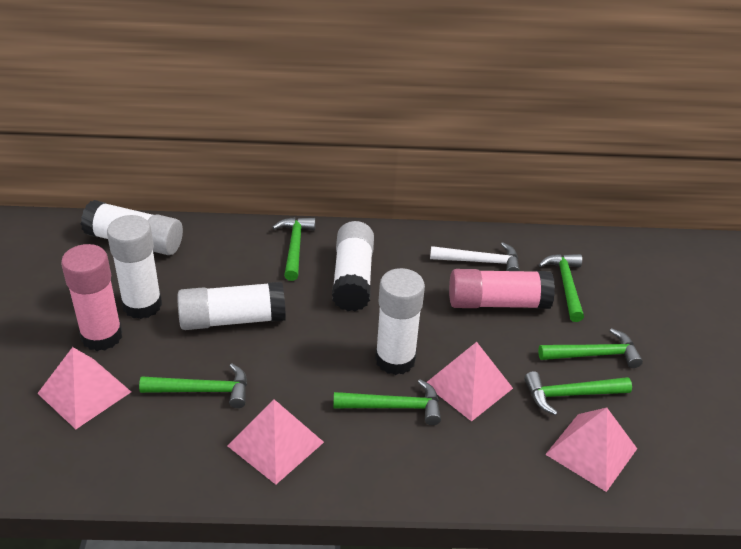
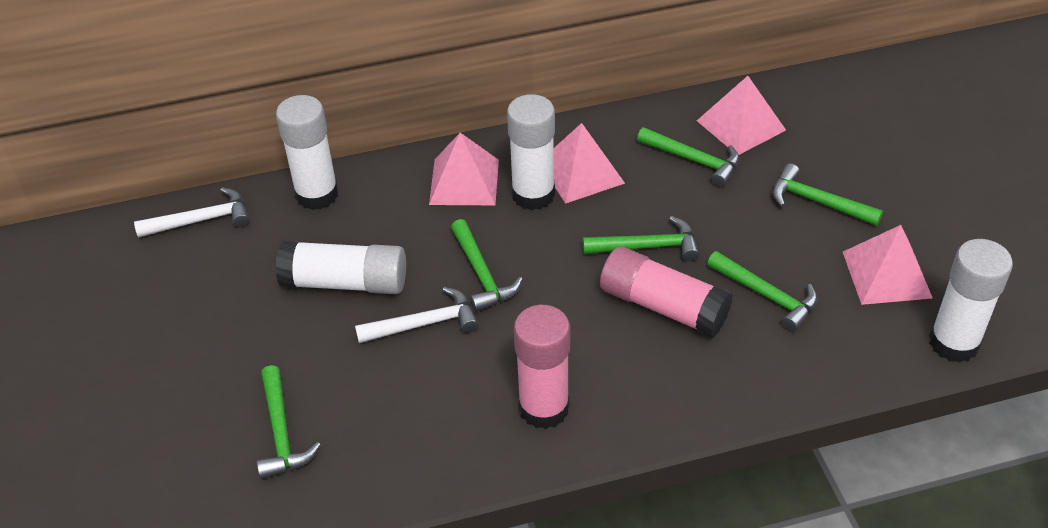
white glue stick: [81,200,183,255] [107,215,162,319] [177,282,286,330] [332,221,374,311] [375,268,425,375] = 5 -> [276,95,338,210] [276,241,406,294] [507,94,555,210] [929,239,1013,363] = 4
white hammer: [430,242,520,271] = 1 -> [134,187,249,238] [355,287,479,343] = 2

